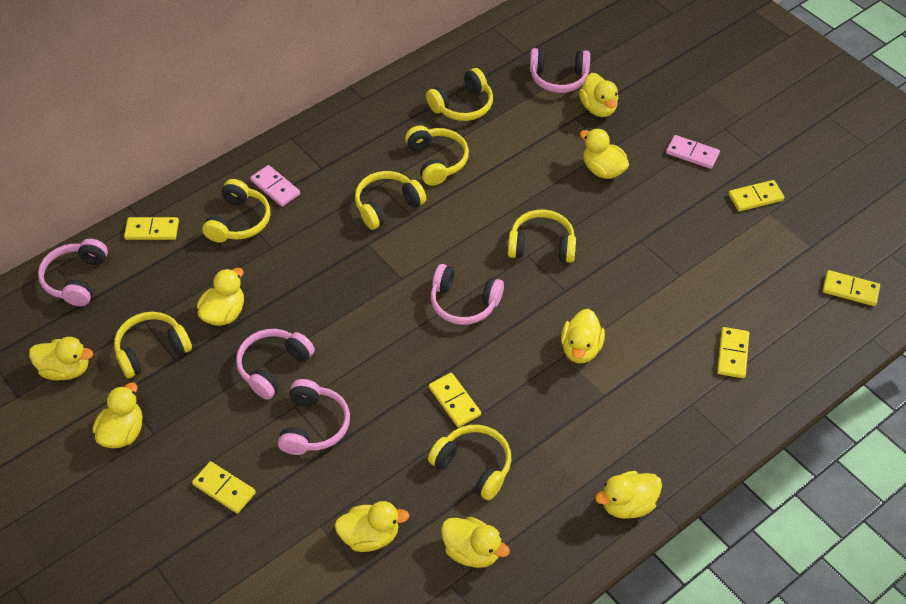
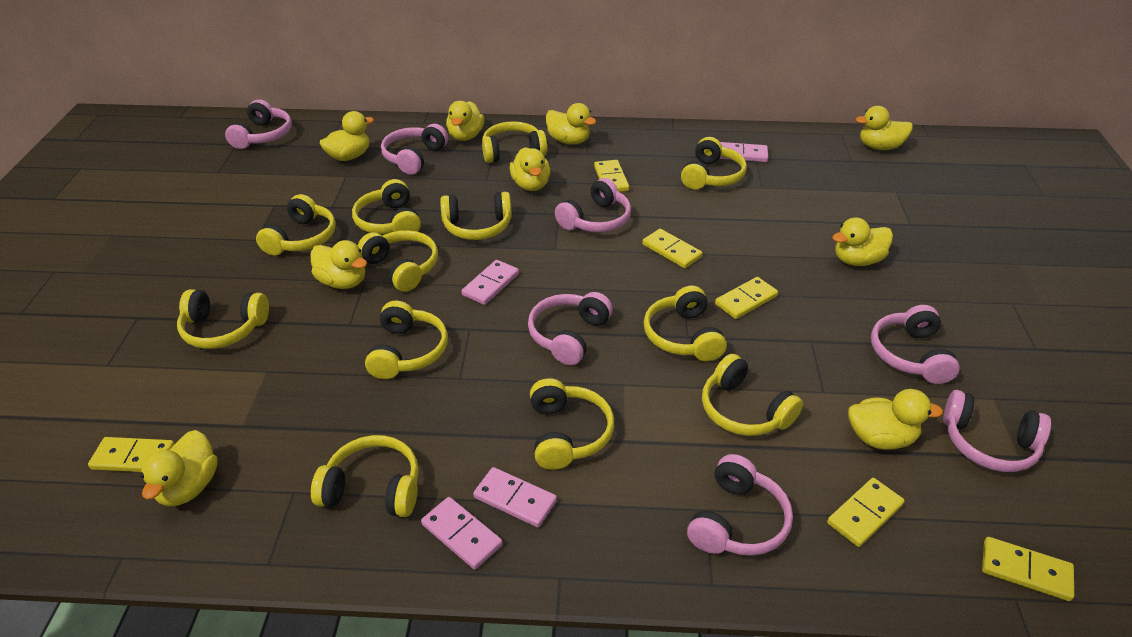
pink domino: [250,165,300,207] [666,135,720,169] = 2 -> [421,497,503,570] [461,260,519,305] [473,467,557,527] [720,142,768,162] = 4
pink headphones: [38,239,108,306] [236,329,315,400] [278,379,350,455] [431,264,504,325] [530,48,590,93] = 5 -> [225,100,292,149] [381,124,448,175] [528,292,613,365] [555,178,631,232] [687,454,793,556] [871,305,960,384] [943,390,1051,472] = 7
yellow headphones: [114,312,192,378] [202,179,271,243] [355,171,426,230] [405,125,469,186] [426,68,493,121] [428,425,511,500] [508,210,576,263] = 7 -> [177,289,269,349] [256,194,336,256] [311,435,419,517] [352,179,421,234] [358,230,438,292] [365,301,448,379] [440,192,512,240] [482,121,547,163] [530,378,614,470] [644,286,727,361] [681,137,747,190] [702,354,803,436] = 12

